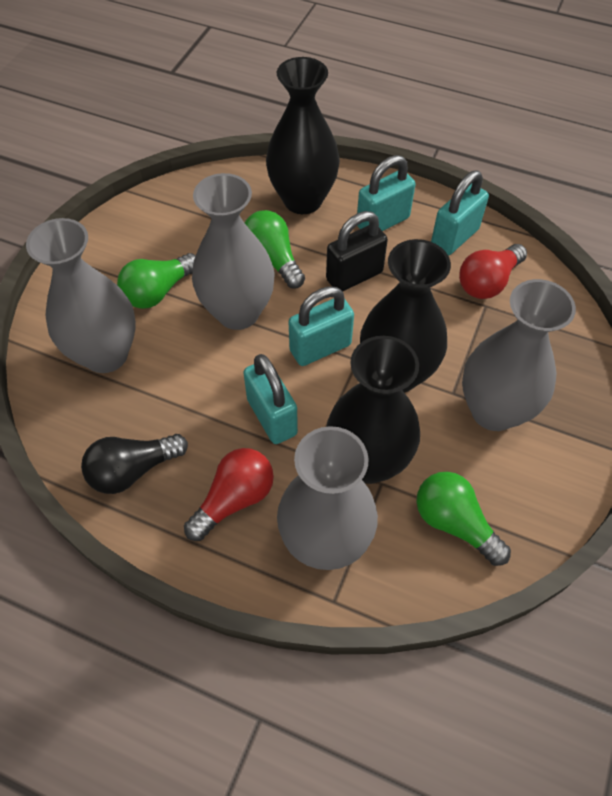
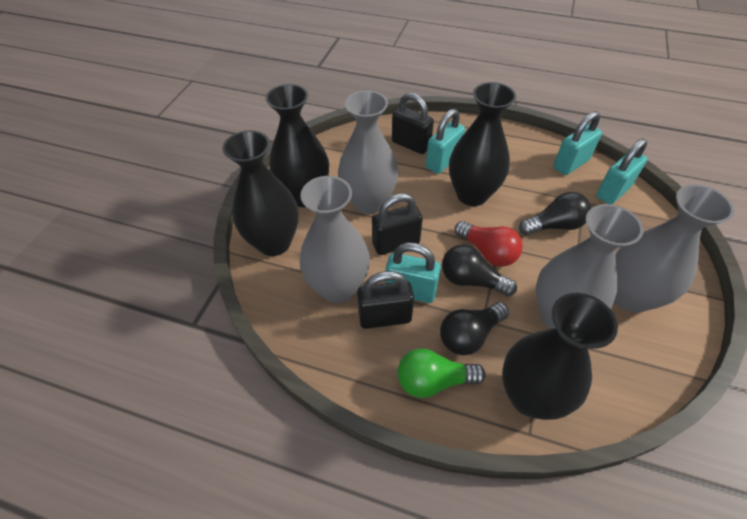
black light bulb: [81,434,188,494] = 1 -> [440,302,509,355] [442,244,517,296] [519,192,591,235] = 3
black padlock: [326,211,388,292] = 1 -> [357,271,414,329] [372,193,423,255] [392,93,434,154] = 3
black vase: [266,57,340,214] [326,336,420,484] [360,239,451,393] = 3 -> [222,130,299,256] [265,84,329,207] [449,82,516,206] [502,293,618,420] = 4
green light bulb: [117,253,196,309] [245,210,305,288] [416,472,511,566] = 3 -> [397,348,485,398] = 1
red light bulb: [184,448,274,541] [459,244,527,299] = 2 -> [455,221,523,267] = 1

